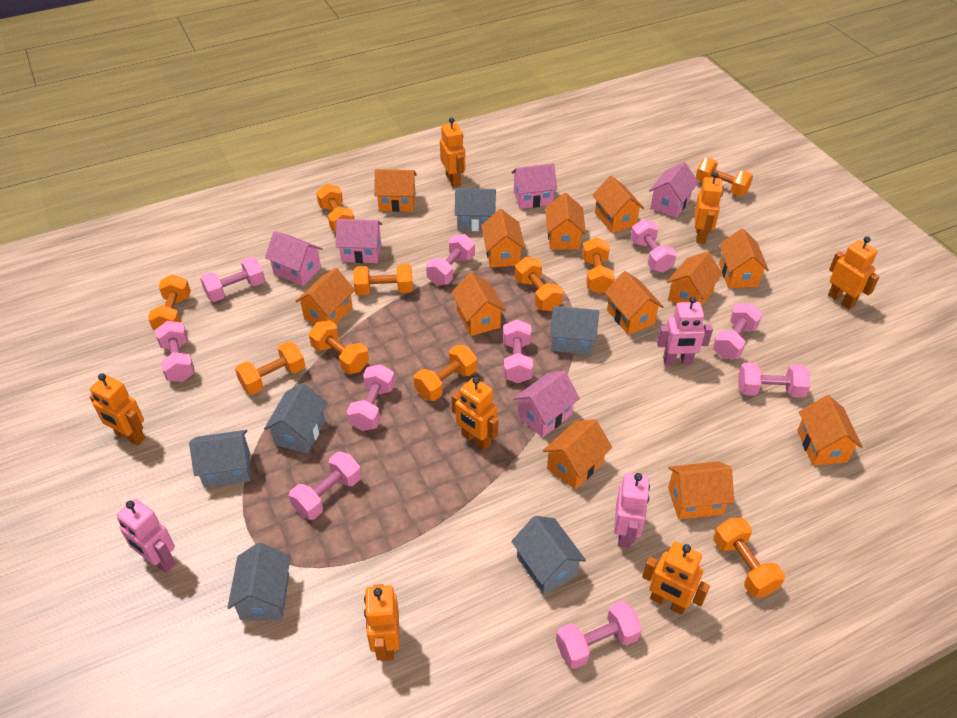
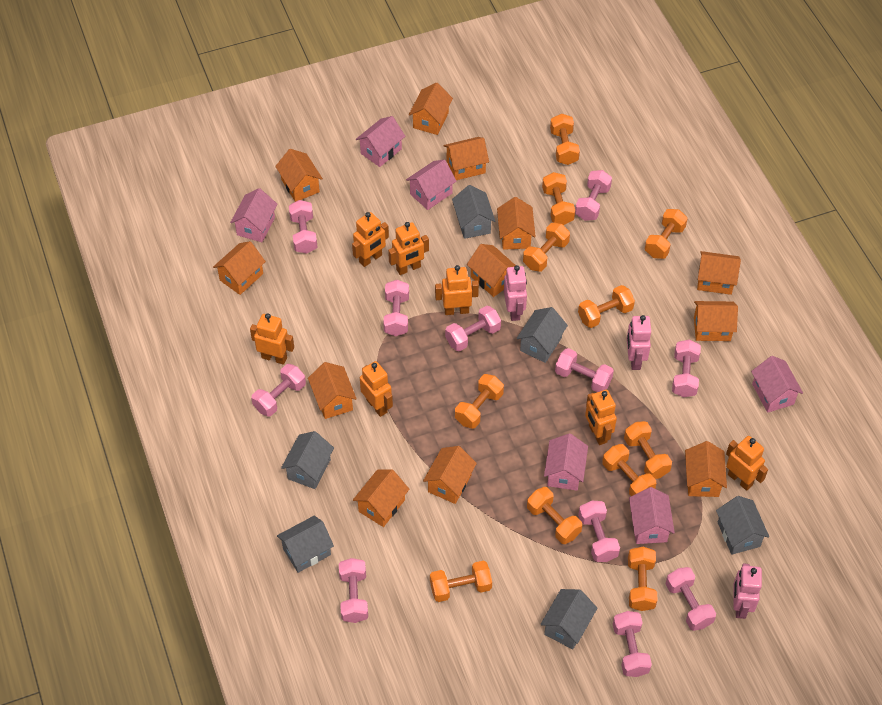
orange dumbbell: [148,275,191,331] [235,341,305,395] [309,320,369,374] [316,184,354,232] [353,264,413,295] [414,345,477,401] [515,257,563,311] [582,237,615,294] [695,158,753,196] [713,518,785,598] = 10 -> [430,561,492,602] [455,374,504,429] [523,223,570,272] [527,487,582,544] [542,172,575,225] [550,114,580,165] [578,285,635,328] [602,444,656,496] [624,421,672,479] [628,547,657,611] [645,209,688,259] = 11
pink dumbbell: [155,321,195,382] [200,257,265,302] [289,452,361,520] [347,364,395,431] [426,234,475,285] [503,319,533,383] [556,601,642,669] [630,219,677,273] [712,303,762,359] [738,363,810,398] = 10 -> [251,364,306,417] [289,200,318,254] [339,558,368,623] [383,280,409,336] [445,306,501,352] [555,348,614,392] [575,170,612,221] [578,501,620,562] [613,611,652,677] [666,567,716,631] [672,340,701,397] = 11
pink house: [265,231,322,286] [336,219,382,263] [511,163,557,209] [513,371,580,437] [649,162,698,218] = 5 -> [230,188,278,242] [356,116,405,167] [406,160,457,210] [544,433,588,491] [629,487,675,544] [751,356,803,413] = 6

